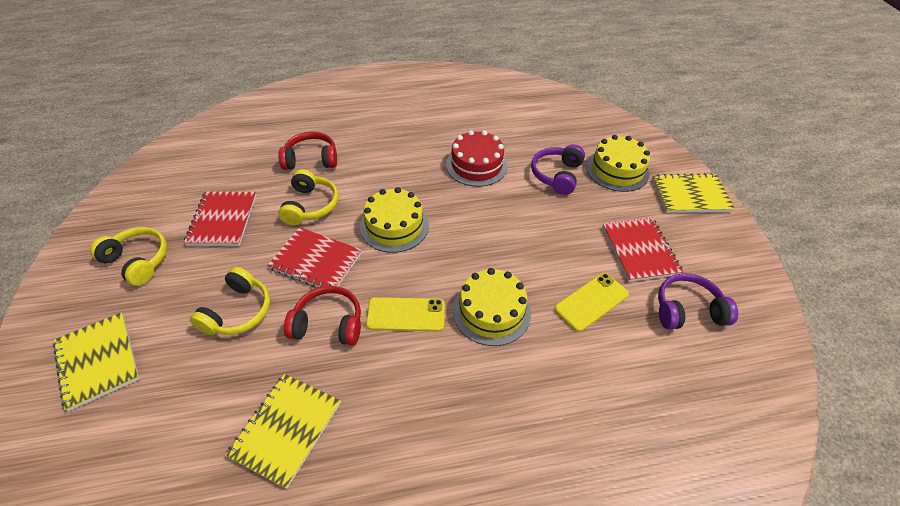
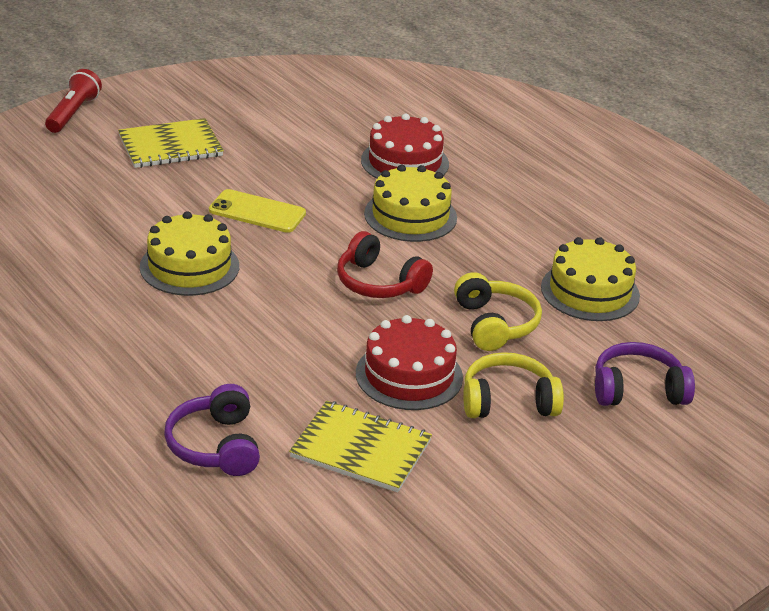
red cake: [446,130,508,187] = 1 -> [356,315,463,410] [361,113,449,179] = 2
red flashlight: none = 0 -> [45,69,102,133] = 1
red headphones: [278,132,337,170] [284,286,361,346] = 2 -> [337,231,433,298] = 1
red notebook: [184,191,256,246] [267,227,362,287] [603,217,683,282] = 3 -> none = 0
yellow headphones: [90,227,167,286] [190,267,270,335] [278,169,338,225] = 3 -> [454,272,542,351] [463,352,564,418] = 2
yellow notebook: [53,312,139,411] [225,374,341,489] [652,173,735,213] = 3 -> [118,118,224,168] [289,401,432,492] = 2
yellow phone: [366,297,445,331] [555,273,629,332] = 2 -> [209,189,306,233] = 1

